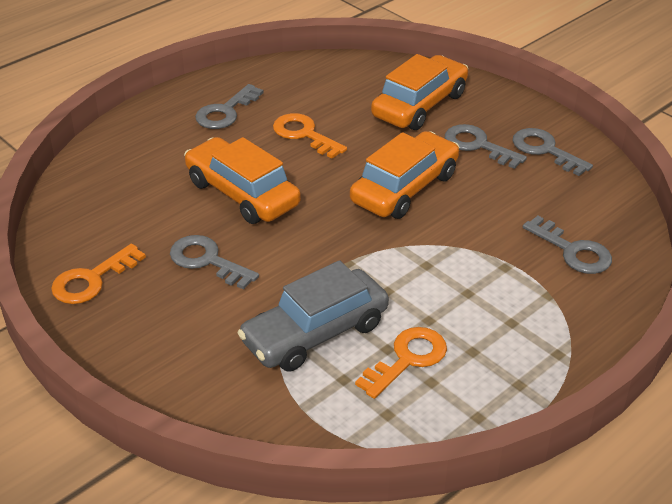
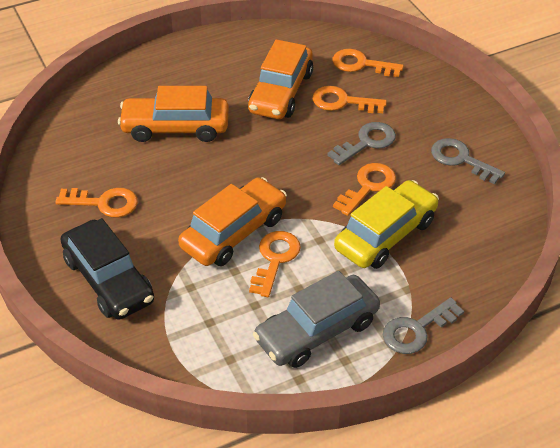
black car: none = 0 -> [60,218,154,320] = 1
grey key: [170,235,259,290] [195,84,264,129] [445,124,527,169] [512,128,593,176] [523,216,612,274] = 5 -> [327,122,396,165] [383,297,464,354] [431,138,505,184] = 3
orange key: [51,244,146,304] [273,113,347,159] [355,327,447,399] = 3 -> [55,188,138,217] [249,231,301,297] [312,86,387,113] [332,49,404,77] [333,163,396,216] = 5
yellow car: none = 0 -> [334,180,439,269] = 1

